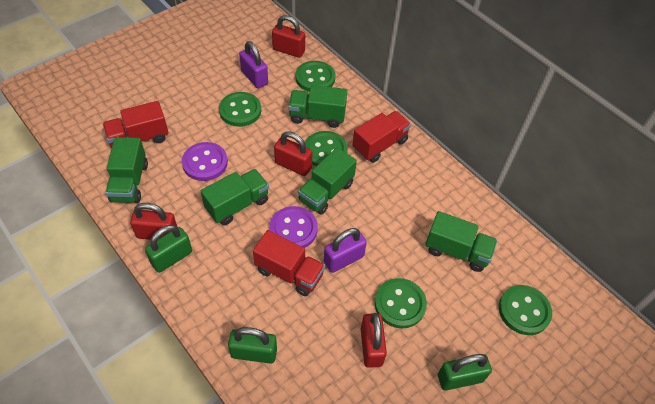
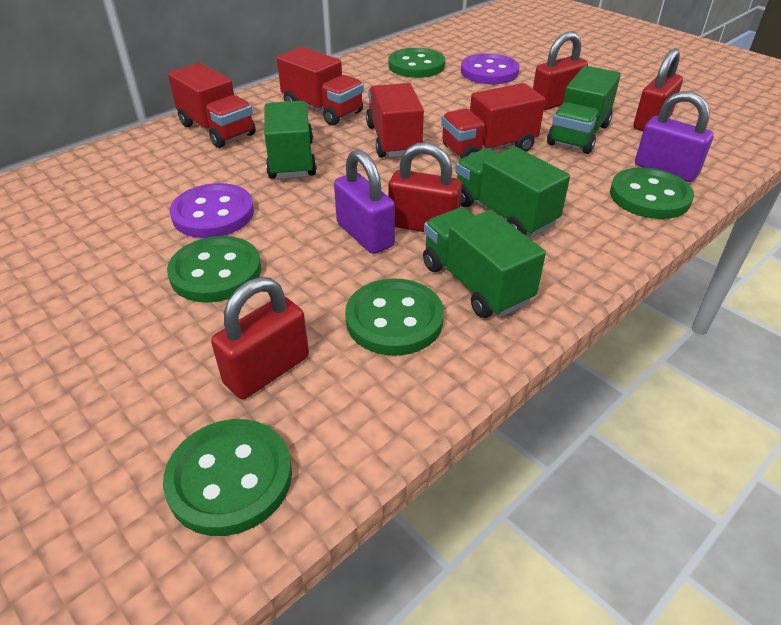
green padlock: [145,225,192,273] [228,327,277,364] [438,354,492,390] = 3 -> none = 0
green truck: [105,137,148,203] [201,169,269,225] [288,85,347,128] [298,147,357,215] [425,211,497,272] = 5 -> [264,101,317,179] [423,207,546,318] [455,147,570,237] [547,66,621,154] = 4
red truck: [103,101,169,148] [253,230,325,296] [352,111,411,163] = 3 -> [168,63,256,148] [277,47,364,126] [366,83,424,158] [441,83,545,159] = 4

